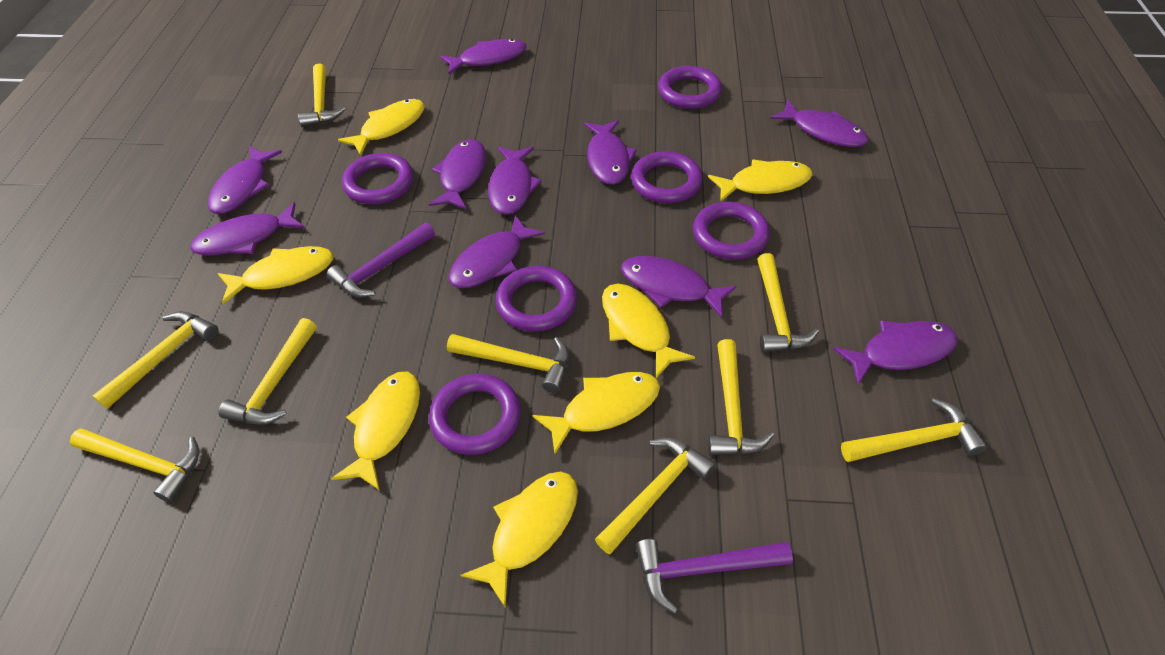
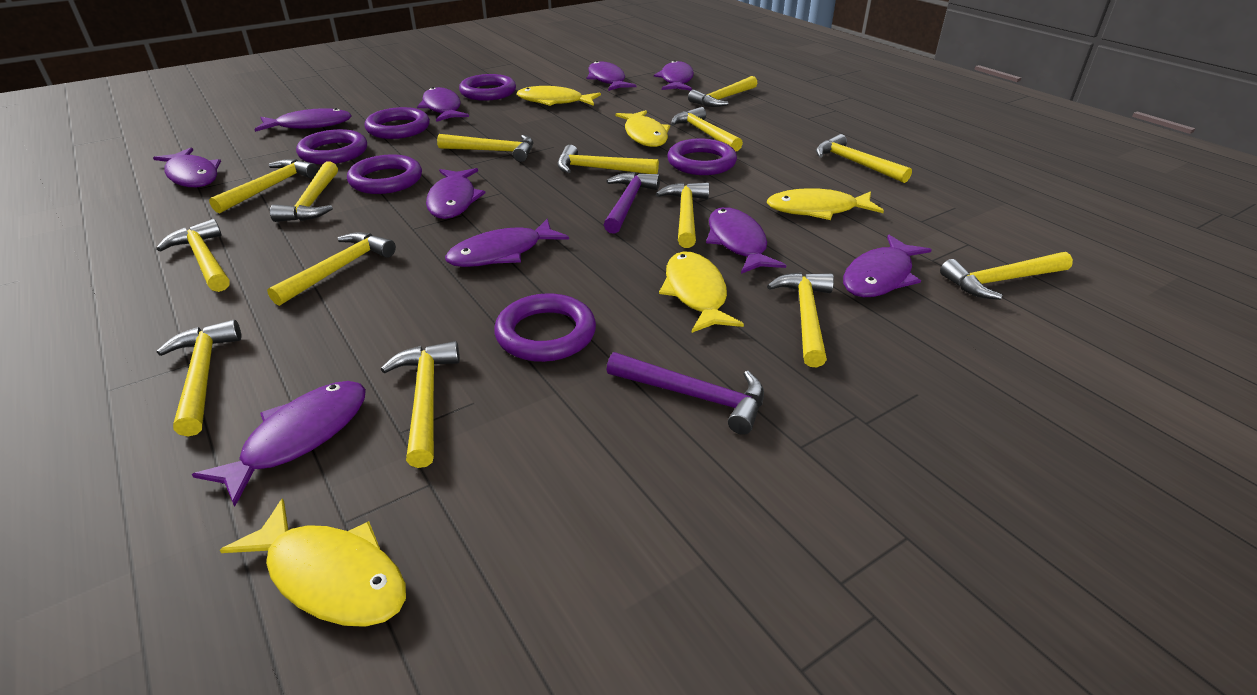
yellow fish: [218,246,334,304] [331,372,420,491] [338,99,425,155] [460,471,578,607] [532,372,660,454] [602,284,695,378] [708,160,813,202] = 7 -> [220,498,406,627] [517,86,601,106] [616,110,670,147] [659,251,744,333] [767,188,884,220] = 5
yellow hammer: [69,428,199,503] [92,311,219,409] [219,318,317,425] [298,64,346,127] [447,334,569,393] [595,438,716,554] [708,339,774,455] [757,253,819,352] [841,398,987,462] = 9 -> [156,219,229,292] [157,320,241,436] [209,159,318,213] [267,232,396,306] [270,162,338,222] [381,341,460,468] [437,134,534,162] [557,145,659,174] [656,183,709,248] [671,107,743,152] [688,76,758,107] [767,272,834,367] [816,134,912,183] [940,252,1073,300] = 14

